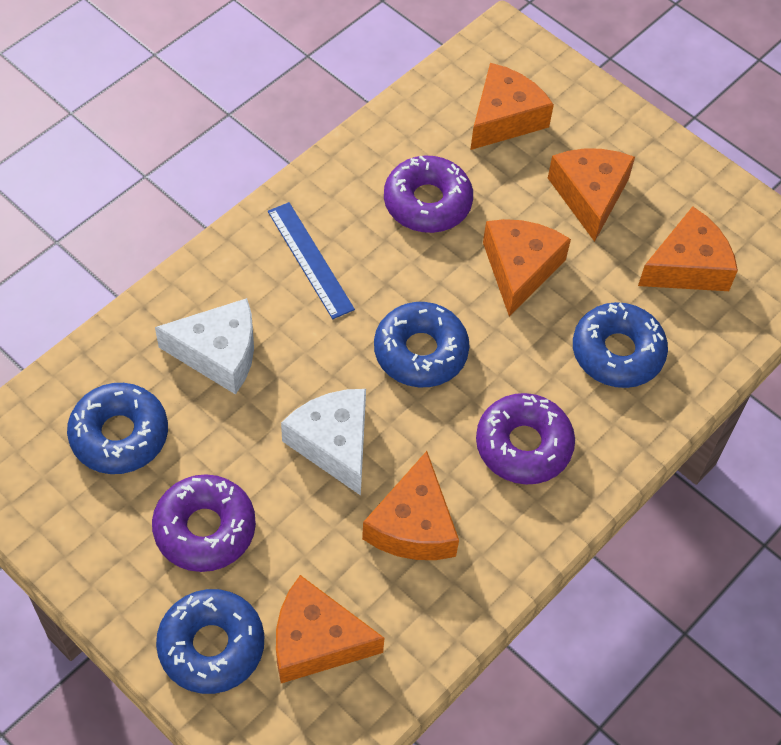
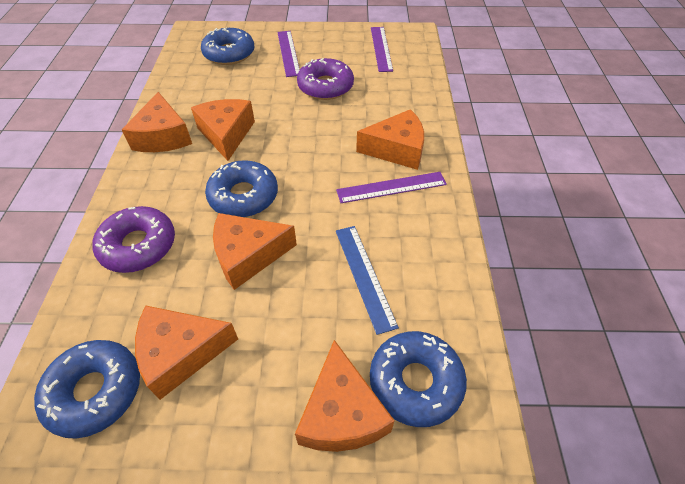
purple donut: [152,474,256,572] [384,155,473,233] [476,393,575,484] = 3 -> [93,206,175,273] [297,58,354,100] = 2
purple ruler: none = 0 -> [277,31,300,77] [336,172,447,203] [371,27,393,72] = 3
white cheese: [155,298,254,395] [281,389,366,495] = 2 -> none = 0

